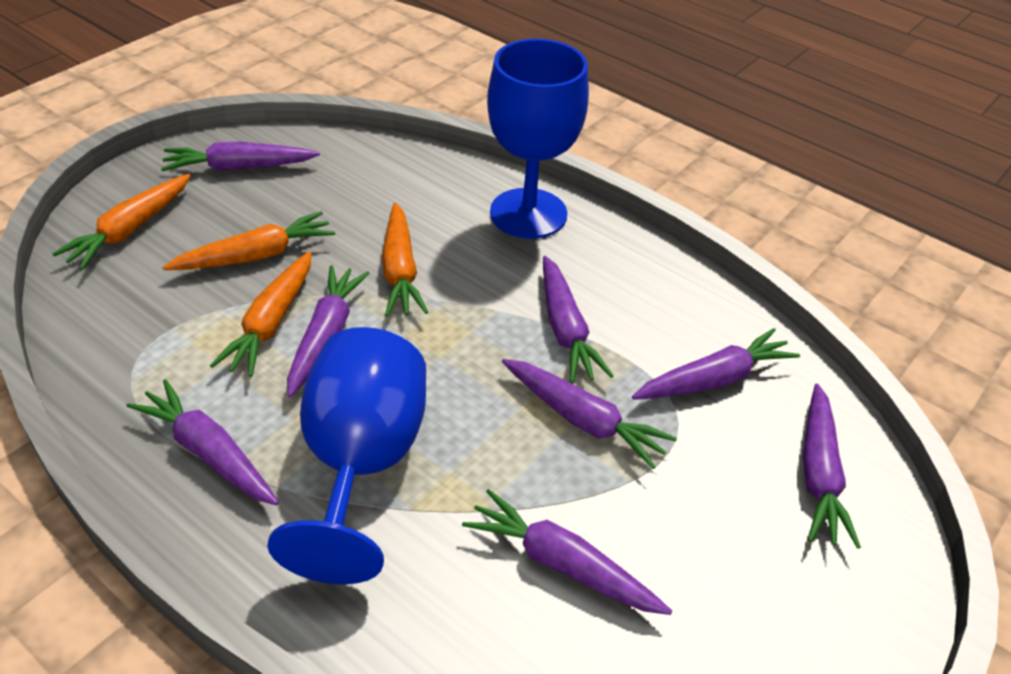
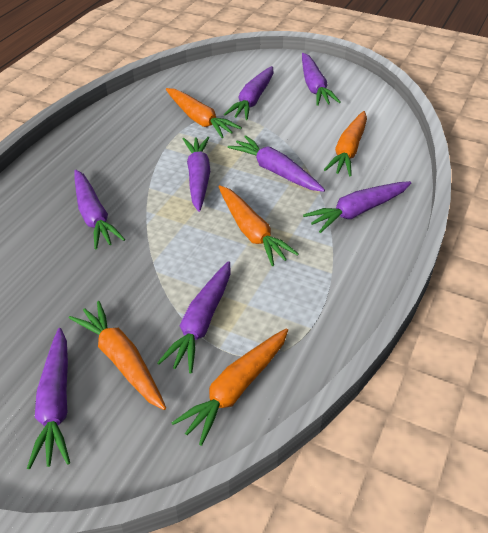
blue goblet: [267,327,426,584] [487,39,589,239] = 2 -> none = 0
orange carrot: [52,174,191,270] [162,211,335,270] [210,251,311,377] [382,203,428,317] = 4 -> [69,301,166,410] [166,88,242,138] [172,328,288,446] [218,185,299,266] [324,111,367,176] = 5

